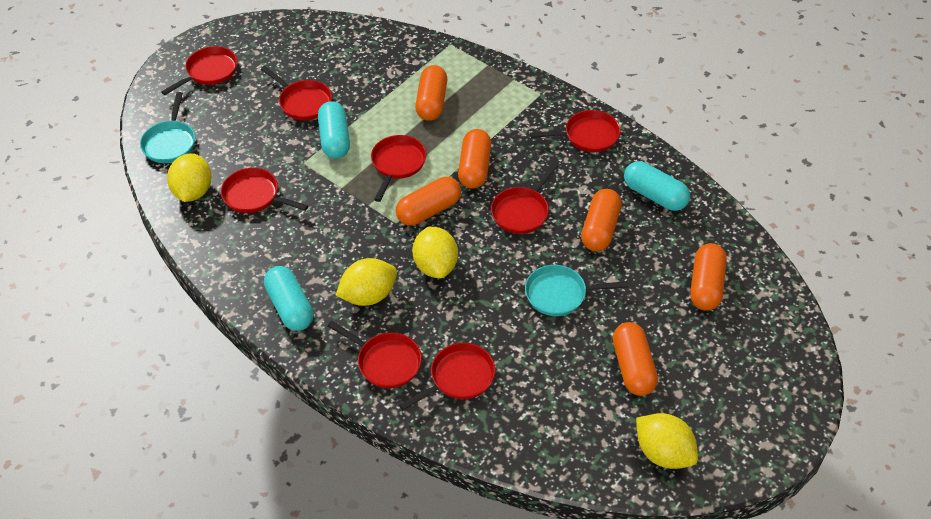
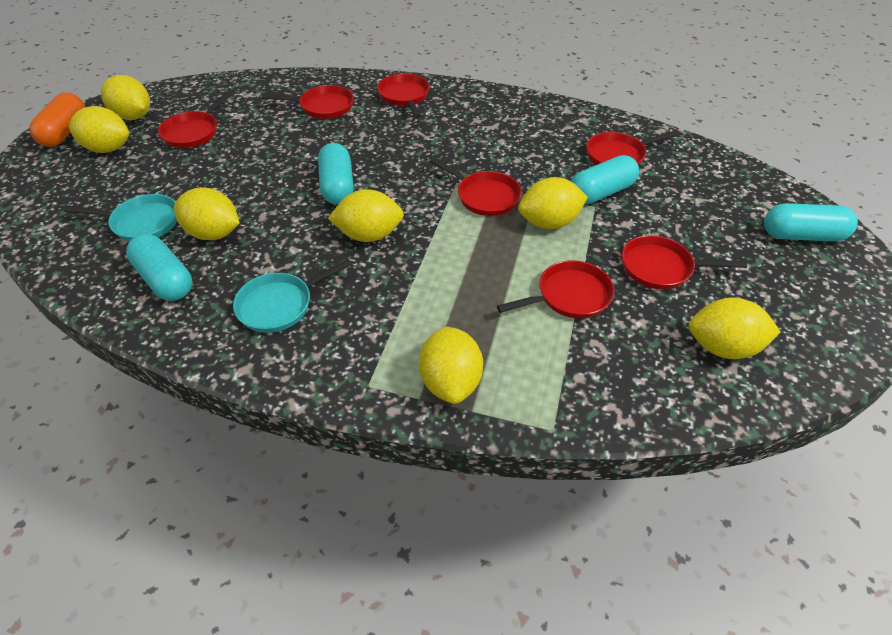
orange capsule: [396,177,461,225] [415,65,447,121] [458,129,491,189] [581,189,622,251] [613,322,658,396] [690,243,727,311] = 6 -> [29,93,85,147] = 1
red pan: [161,46,237,95] [221,168,308,213] [261,66,332,120] [327,321,422,388] [371,135,426,202] [399,343,495,410] [491,163,558,234] [530,110,621,152] = 8 -> [158,91,233,148] [262,85,354,119] [377,74,430,119] [430,157,522,216] [497,260,614,318] [586,130,679,166] [622,235,747,289] = 7
turquoise capsule: [264,266,313,331] [318,101,350,159] [624,161,690,211] = 3 -> [126,234,192,301] [318,143,354,205] [571,155,639,205] [764,203,858,241] = 4
yellow lemon: [167,153,212,202] [335,258,397,306] [412,226,458,278] [636,413,698,469] = 4 -> [68,106,129,153] [101,75,150,120] [174,187,239,240] [328,189,404,242] [419,327,483,404] [518,177,588,229] [689,298,781,359] = 7

